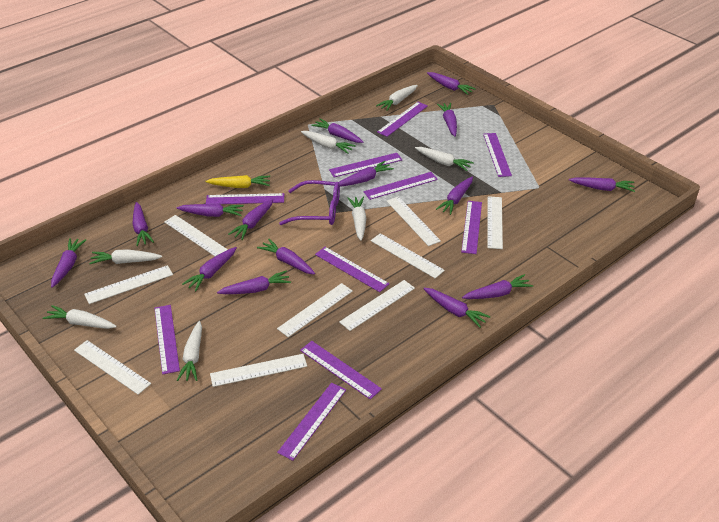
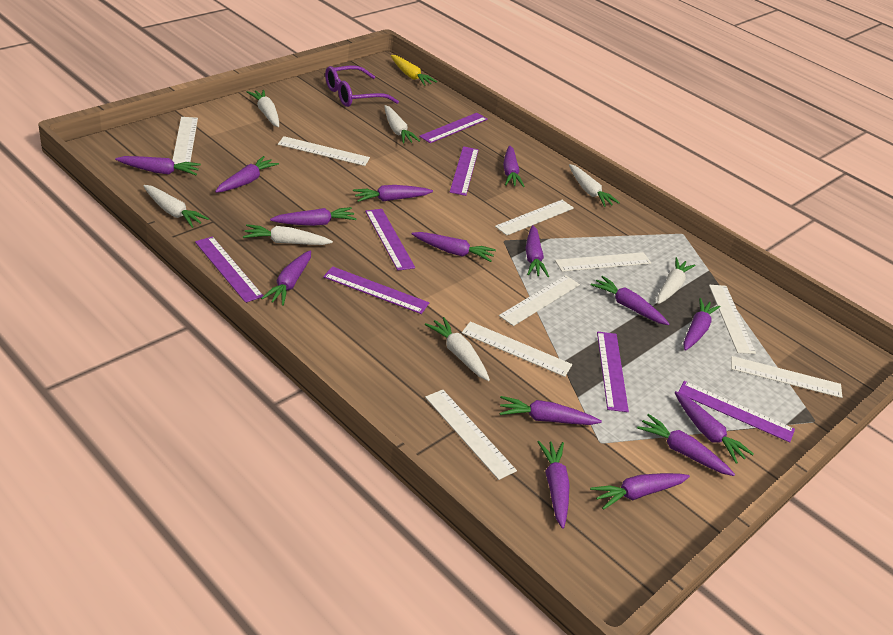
purple ruler: [154,305,180,374] [206,193,284,204] [277,383,346,461] [300,341,382,400] [315,247,390,292] [329,153,402,177] [364,172,438,200] [377,102,428,137] [461,201,482,254] [483,133,512,177] = 10 -> [195,236,263,303] [323,266,429,314] [365,209,415,271] [419,113,488,143] [450,146,479,196] [597,331,629,412] [678,381,795,443] = 7

